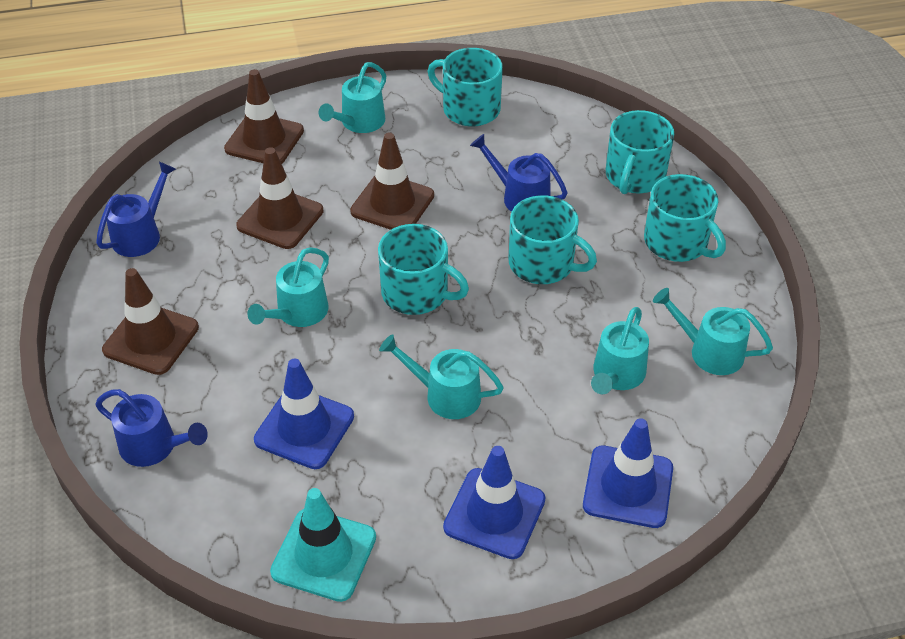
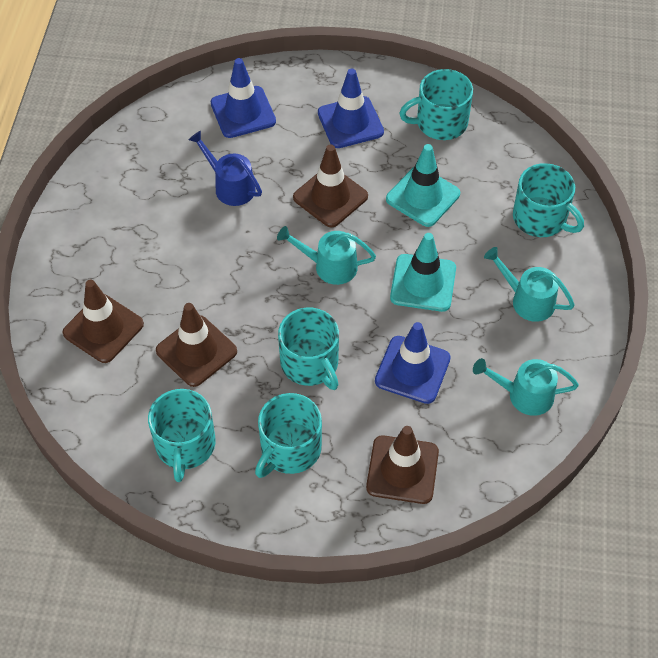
blue watering can: [95,389,208,467] [96,162,176,257] [470,134,567,212] = 3 -> [188,131,262,206] = 1
turquoise traffic cone: [270,488,376,602] = 1 -> [386,144,460,227] [390,233,456,312] = 2
turquoise watering can: [247,247,329,327] [319,62,386,133] [379,334,504,419] [591,307,649,394] [653,288,773,375] = 5 -> [277,226,376,285] [473,358,579,416] [484,247,575,322] = 3

